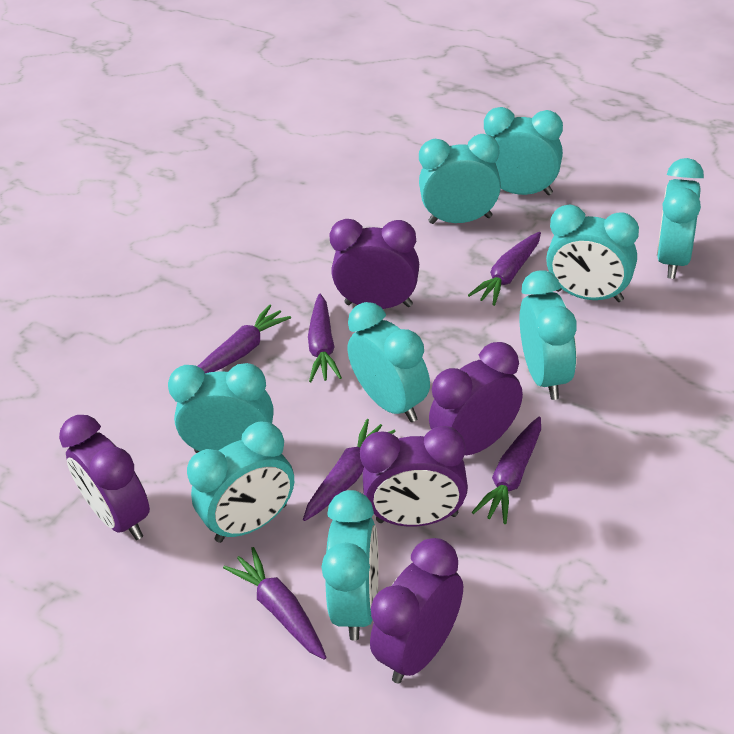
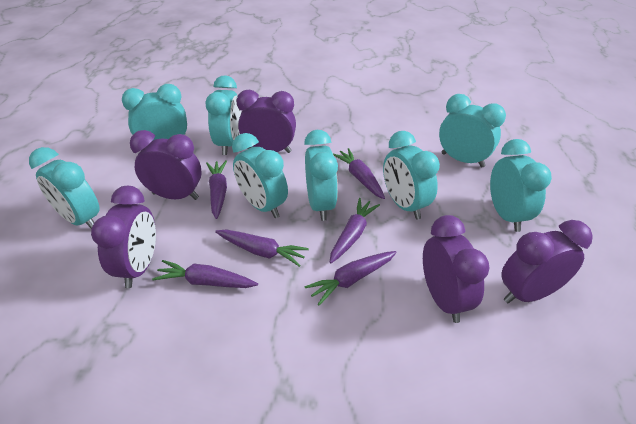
turquoise clock: [168,363,274,453] [187,422,294,543] [321,490,379,641] [347,302,430,422] [419,134,501,224] [484,107,563,195] [520,270,577,400] [546,204,639,302] [657,158,704,279] = 9 -> [29,147,100,229] [122,84,187,141] [206,75,241,155] [232,133,288,218] [304,130,338,221] [383,131,440,219] [439,94,506,167] [490,139,552,232] = 8

